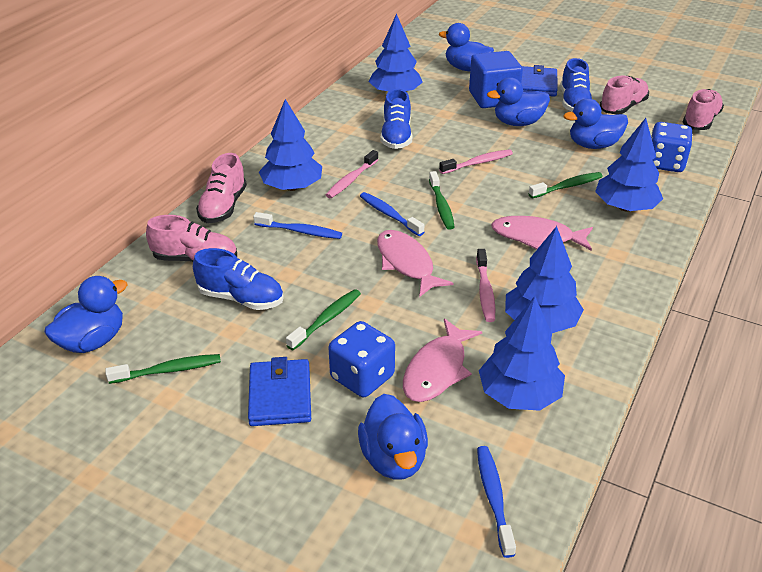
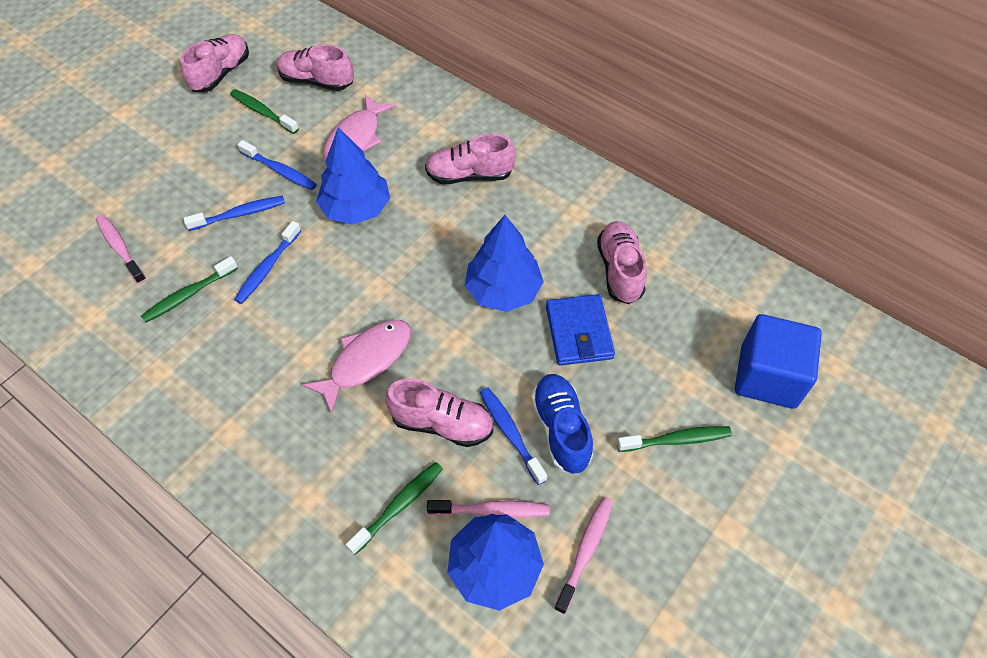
blue dice: [329,321,395,397] [651,122,693,172] = 2 -> none = 0
blue duck: [44,276,128,353] [358,394,428,479] [439,23,494,71] [487,77,550,126] [563,98,628,149] = 5 -> none = 0
blue shoe: [193,248,284,310] [381,89,412,149] [561,58,592,112] = 3 -> [531,374,593,474] = 1
blue toothbrush: [253,212,342,239] [360,192,424,236] [477,446,516,558] = 3 -> [183,196,285,231] [234,221,301,304] [237,140,317,190] [480,387,547,485] = 4
blue tree: [259,99,322,191] [369,13,423,91] [479,296,565,411] [505,226,584,333] [595,118,663,211] = 5 -> [316,127,390,225] [447,514,544,611] [465,215,544,312] = 3
blue wallet: [248,357,311,426] [521,65,558,97] = 2 -> [546,294,615,366] = 1
pink fish: [377,230,453,297] [403,318,482,402] [491,216,593,251] = 3 -> [303,320,411,414] [323,95,396,162] = 2
pink shoe: [146,215,237,262] [196,153,247,223] [600,76,649,115] [682,89,724,130] = 4 -> [180,34,249,92] [277,44,354,91] [385,378,493,447] [425,134,516,184] [597,221,647,304] = 5

